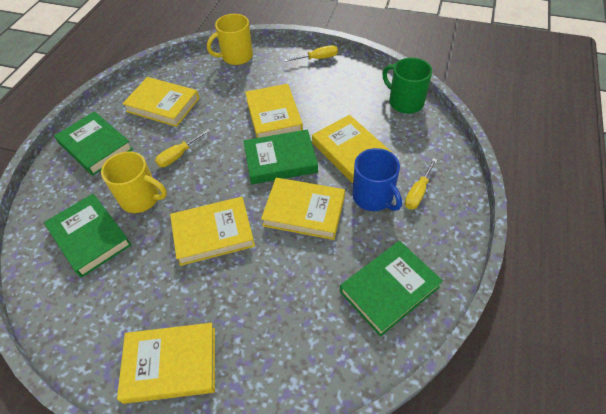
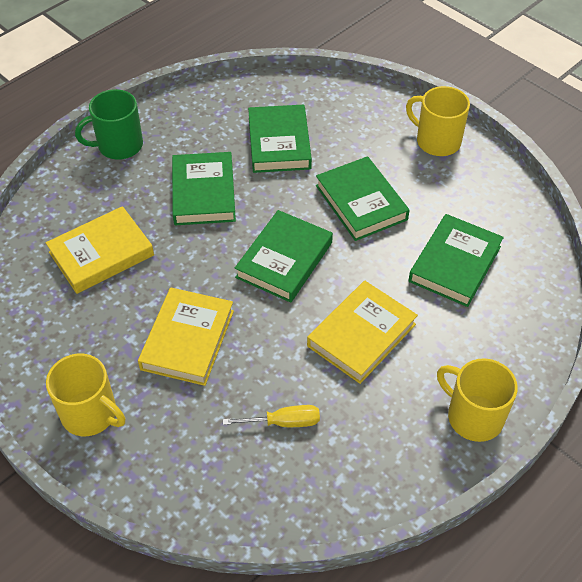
blue mug: [353,148,402,211] = 1 -> none = 0
green book: [44,194,132,278] [54,111,133,176] [243,129,318,184] [340,241,443,337] = 4 -> [172,152,236,225] [235,210,333,303] [248,104,312,173] [316,156,410,241] [408,214,504,307] = 5
yellow book: [117,323,215,404] [122,77,199,127] [170,197,255,266] [245,84,303,138] [261,178,345,240] [312,115,392,183] = 6 -> [46,206,154,294] [138,288,234,386] [307,281,418,384] = 3
yellow mug: [101,151,167,213] [207,14,253,65] = 2 -> [46,354,125,436] [406,86,470,156] [437,358,518,442] = 3
yellow screwdriver: [155,129,210,167] [284,45,338,62] [405,158,437,209] = 3 -> [223,405,320,427] = 1

